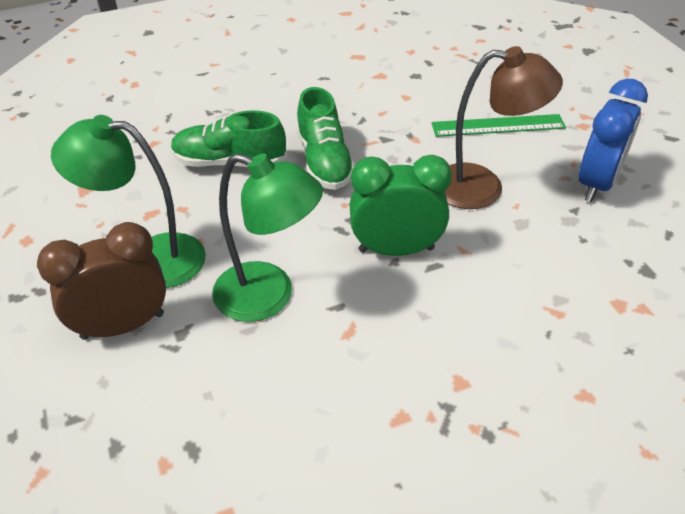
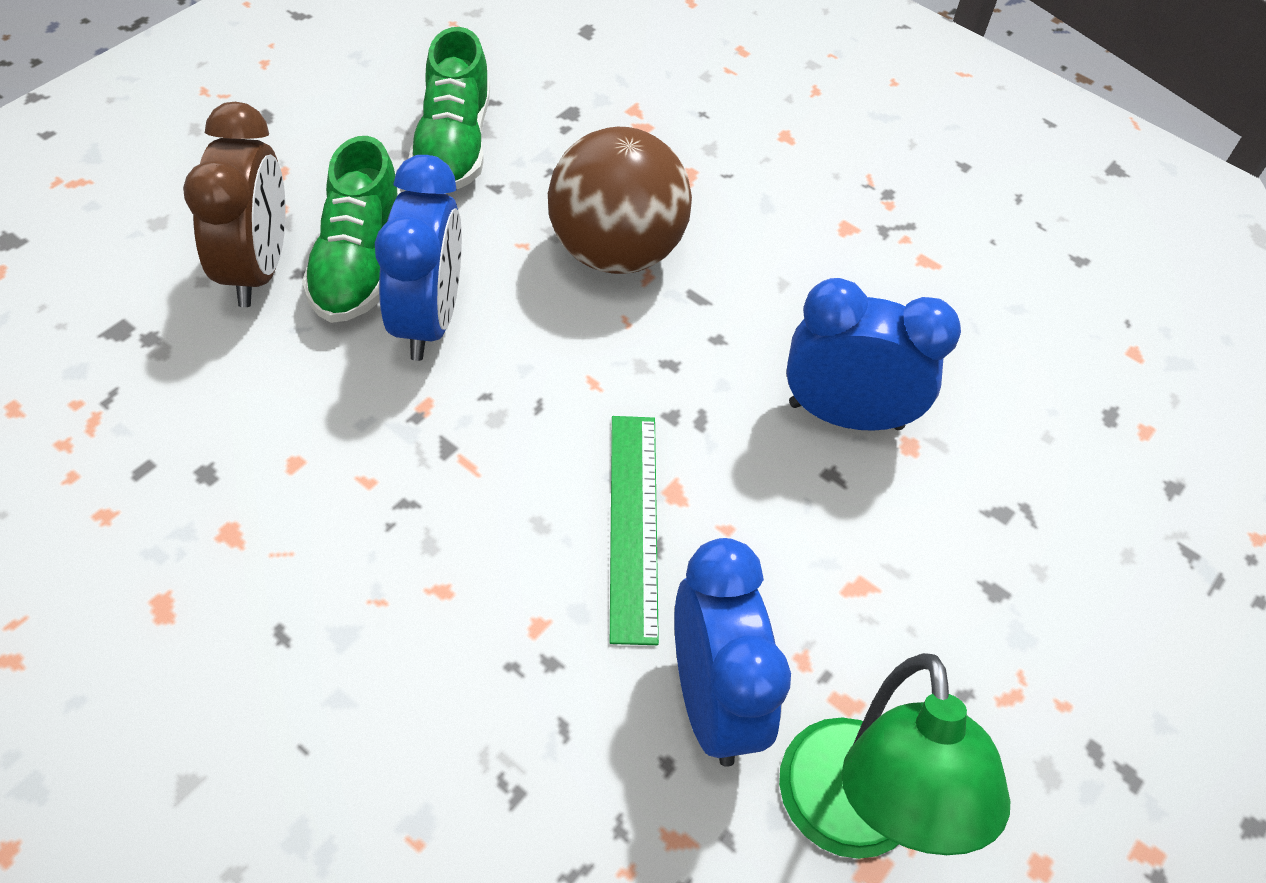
blue clock: [579,79,648,202] = 1 -> [375,155,462,361] [674,538,791,767] [786,278,961,431] = 3
brown ball: none = 0 -> [548,127,692,274] = 1
brown lamp: [445,46,563,209] = 1 -> none = 0
green clock: [350,155,452,256] = 1 -> none = 0
green lamp: [51,115,206,288] [212,153,323,322] = 2 -> [779,653,1010,859] = 1

